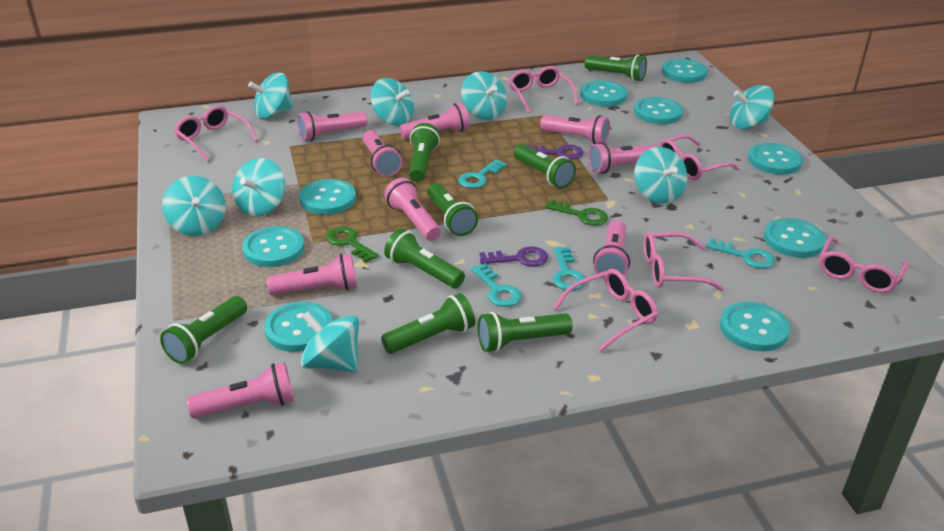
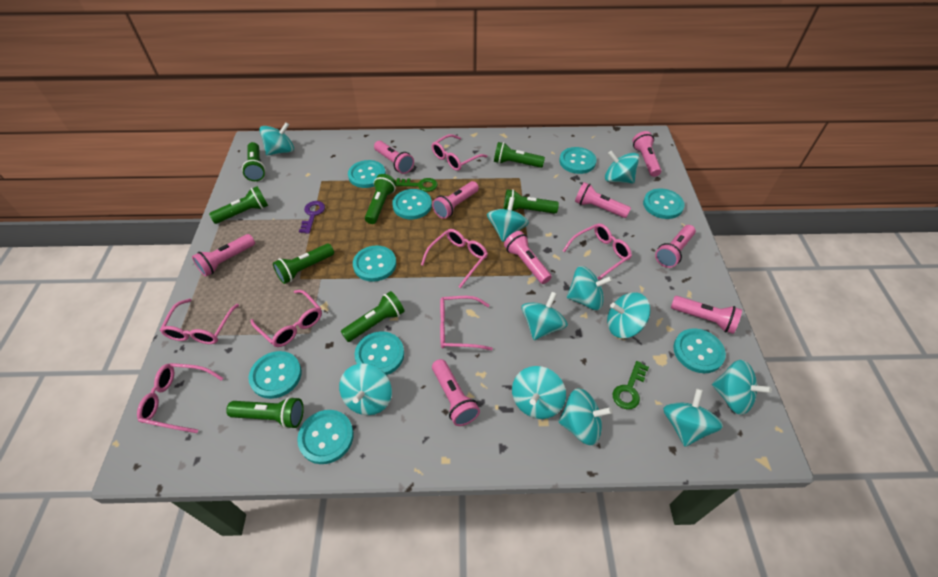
pink glasses: [174,105,258,162] [508,66,578,113] [553,269,658,352] [644,232,724,291] [659,135,740,180] [819,236,910,293] = 6 -> [137,363,223,433] [160,299,239,344] [250,290,322,347] [421,229,488,288] [432,134,487,171] [440,296,493,350] [563,223,632,280] = 7
purple key: [480,246,548,267] [526,145,584,159] = 2 -> [299,201,325,234] = 1
turquoise key: [458,159,507,188] [471,263,522,307] [553,247,585,290] [706,238,775,269] = 4 -> none = 0
turquoise spinning top: [162,176,226,236] [232,158,285,216] [248,72,293,119] [301,311,359,372] [370,78,414,126] [461,71,507,120] [634,147,687,204] [730,85,774,129] = 8 -> [260,122,294,155] [339,363,392,415] [487,197,529,242] [512,366,566,419] [521,292,568,340] [558,388,612,445] [567,266,612,310] [605,151,639,183] [607,292,651,338] [663,388,723,447] [712,360,772,415] = 11

